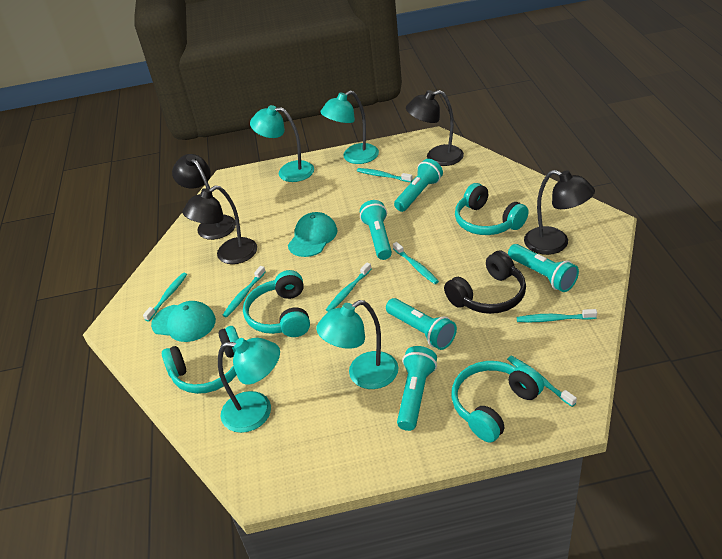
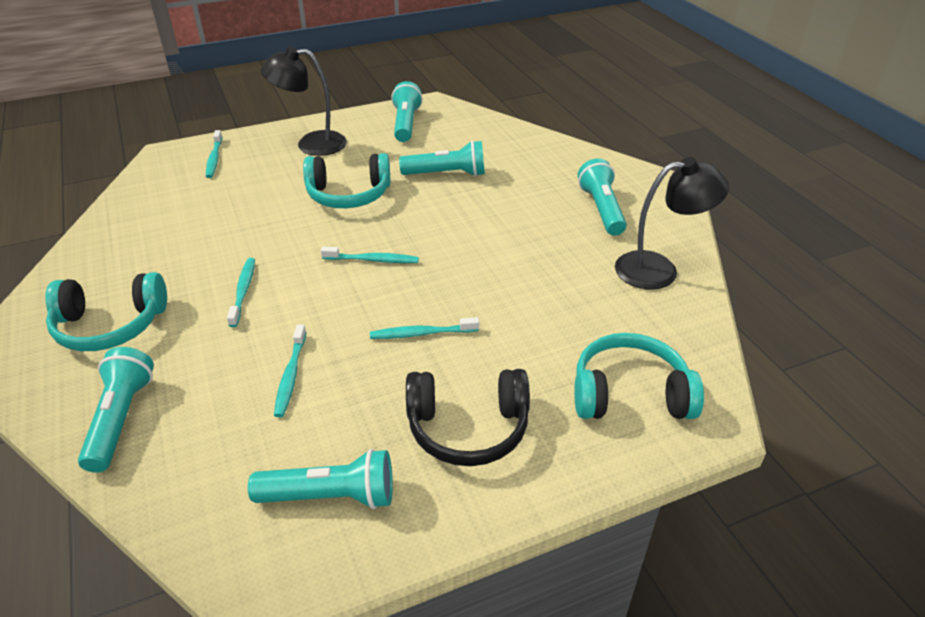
black lamp: [172,154,236,240] [182,186,257,264] [406,90,464,166] [524,170,595,255] = 4 -> [260,46,347,156] [615,157,729,289] = 2
turquoise cap: [151,301,216,342] [288,212,337,257] = 2 -> none = 0
turquoise headphones: [162,326,239,394] [243,270,310,337] [451,361,544,443] [455,183,529,235] = 4 -> [45,272,167,351] [303,153,391,208] [574,333,704,419] = 3
turquoise lamp: [218,338,280,433] [250,105,314,182] [316,300,399,389] [320,91,379,164] = 4 -> none = 0
turquoise toothbrush: [143,273,187,321] [223,266,266,317] [326,263,371,312] [357,168,413,182] [393,242,439,284] [507,356,577,407] [517,309,597,322] = 7 -> [206,130,222,178] [227,258,255,327] [274,325,306,417] [321,247,419,263] [370,317,479,339] = 5

